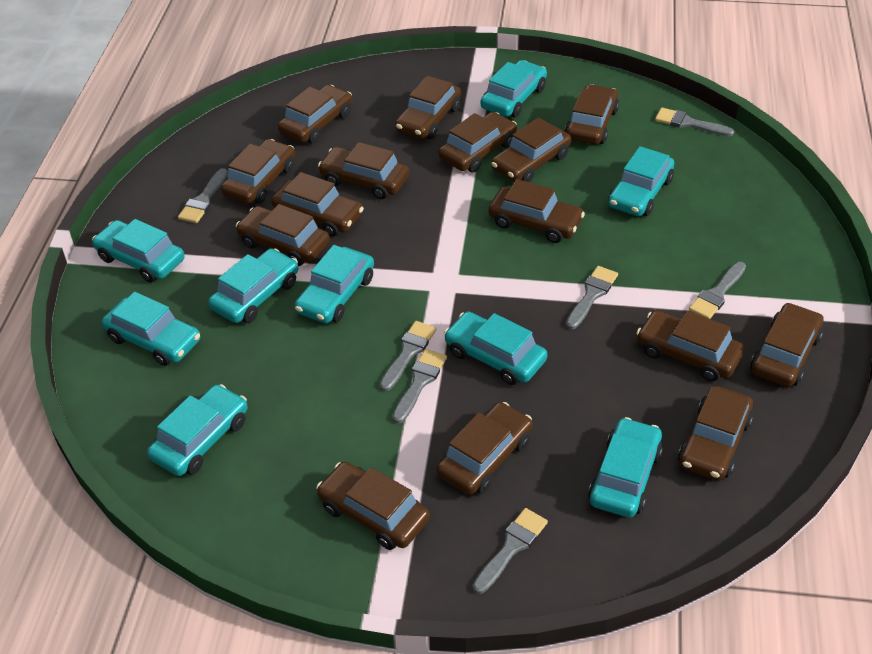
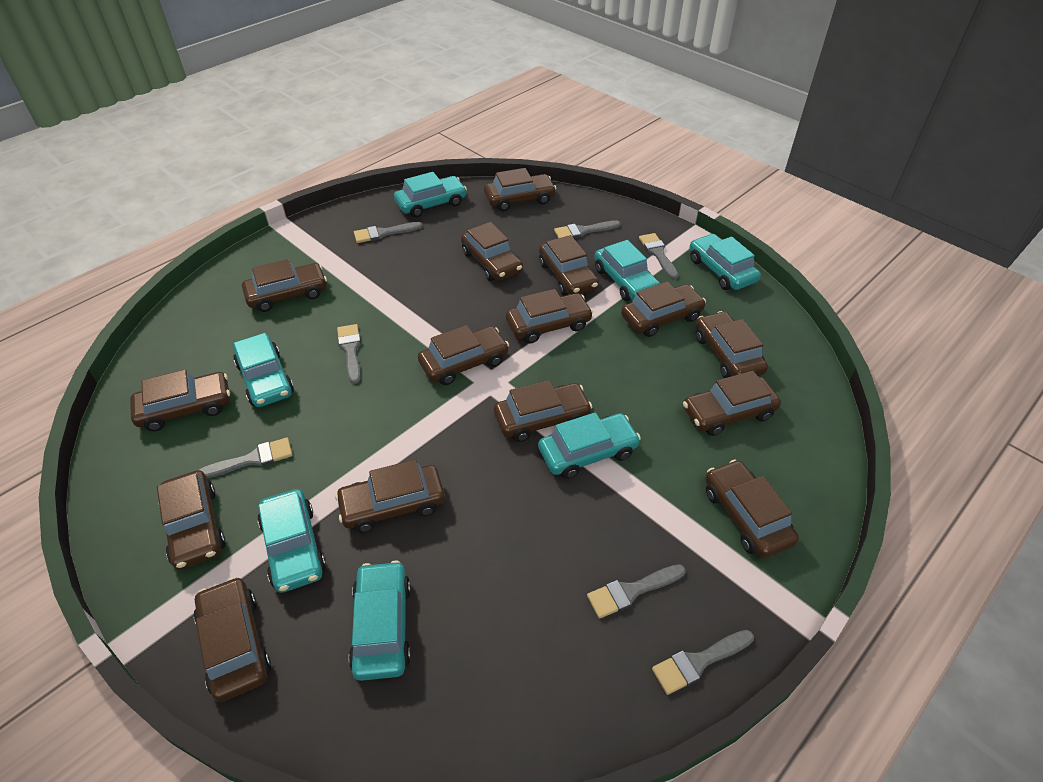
turquoise car: [92,219,185,283] [102,292,200,366] [147,384,248,476] [208,248,298,323] [295,245,374,324] [444,311,547,385] [480,60,547,118] [588,417,663,518] [608,146,674,216] = 9 -> [233,333,294,407] [258,489,326,593] [349,560,411,681] [394,172,467,217] [538,413,641,479] [595,240,660,301] [689,234,761,290] = 7

